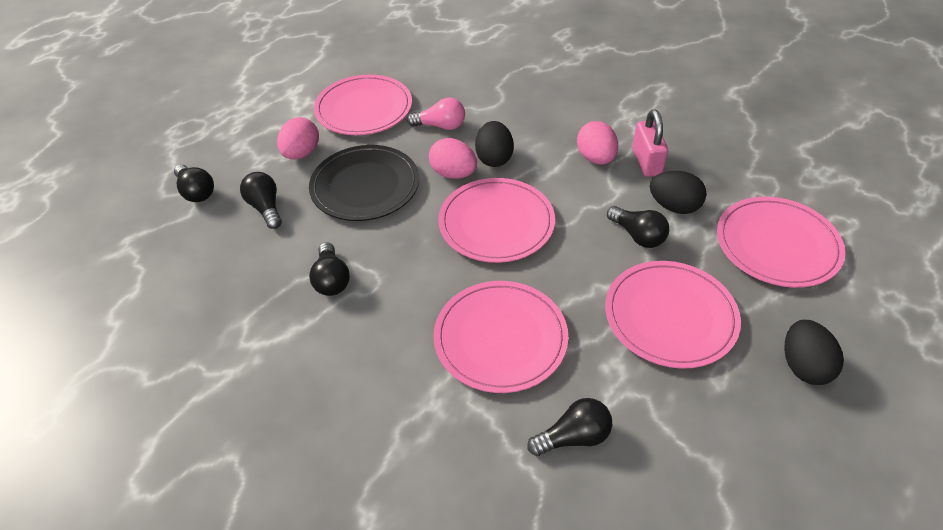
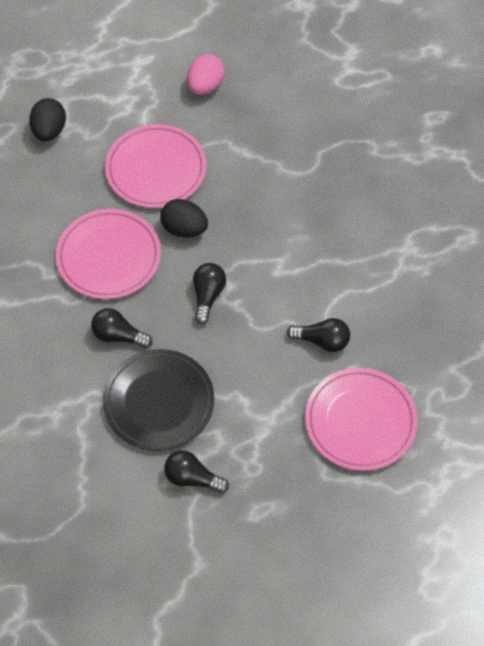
black egg: [475,121,514,167] [650,171,706,214] [784,320,844,385] = 3 -> [29,98,66,141] [160,199,208,238] = 2
black light bulb: [174,164,214,202] [240,172,282,229] [309,242,350,296] [527,398,612,456] [607,206,669,248] = 5 -> [91,308,153,348] [164,450,229,493] [193,263,226,324] [287,318,350,352] = 4
pink egg: [277,117,319,159] [429,138,477,179] [577,121,618,165] = 3 -> [187,54,225,95] = 1
pink light bulb: [407,97,465,130] = 1 -> none = 0
pink padlock: [632,109,668,177] = 1 -> none = 0
pink plate: [314,74,412,135] [433,281,568,393] [438,178,555,263] [605,261,741,369] [717,197,845,288] = 5 -> [56,209,161,299] [105,124,207,208] [305,368,418,471] = 3

